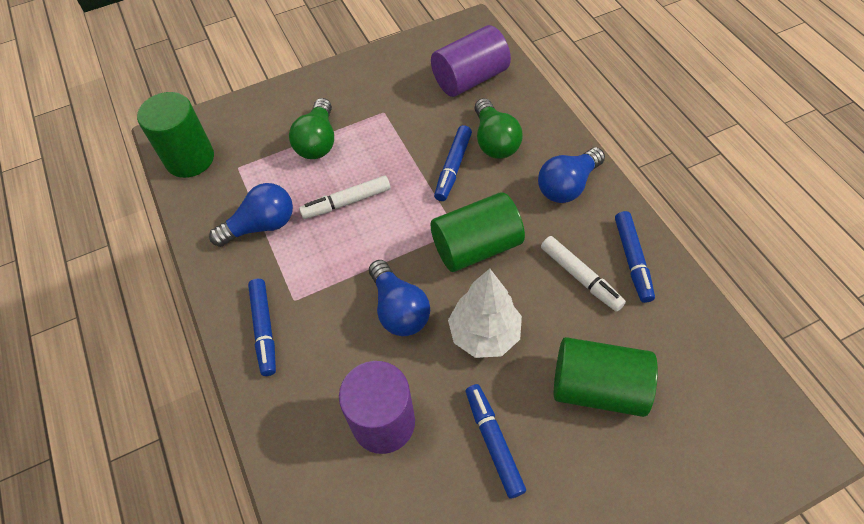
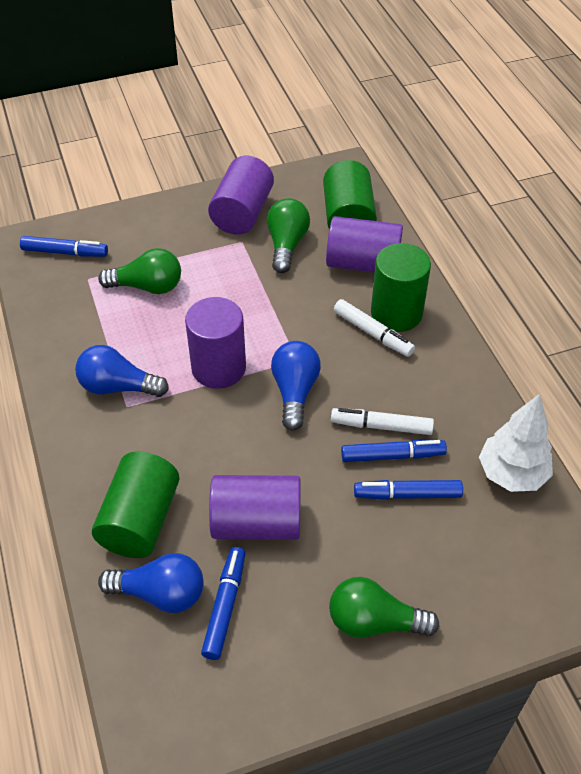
green light bulb: [289,98,334,159] [474,98,523,159] = 2 -> [98,248,181,294] [267,198,310,273] [329,577,439,638] = 3
purple cylinder: [339,361,415,454] [431,25,511,97] = 2 -> [185,297,246,389] [208,156,274,235] [209,475,300,540] [326,216,403,273] = 4

